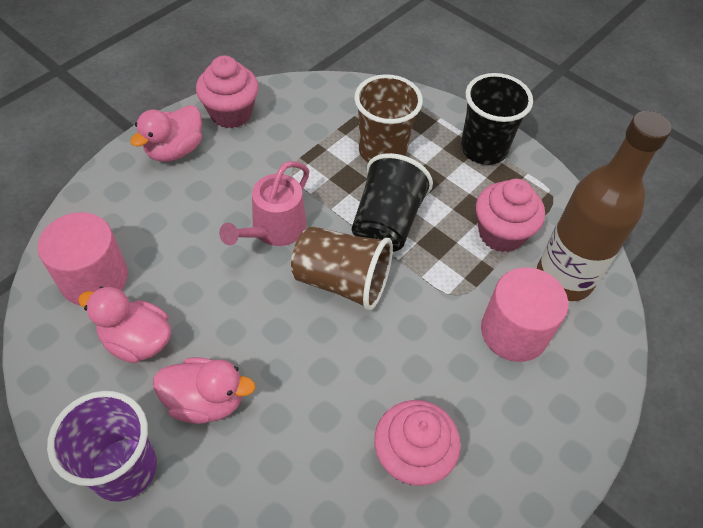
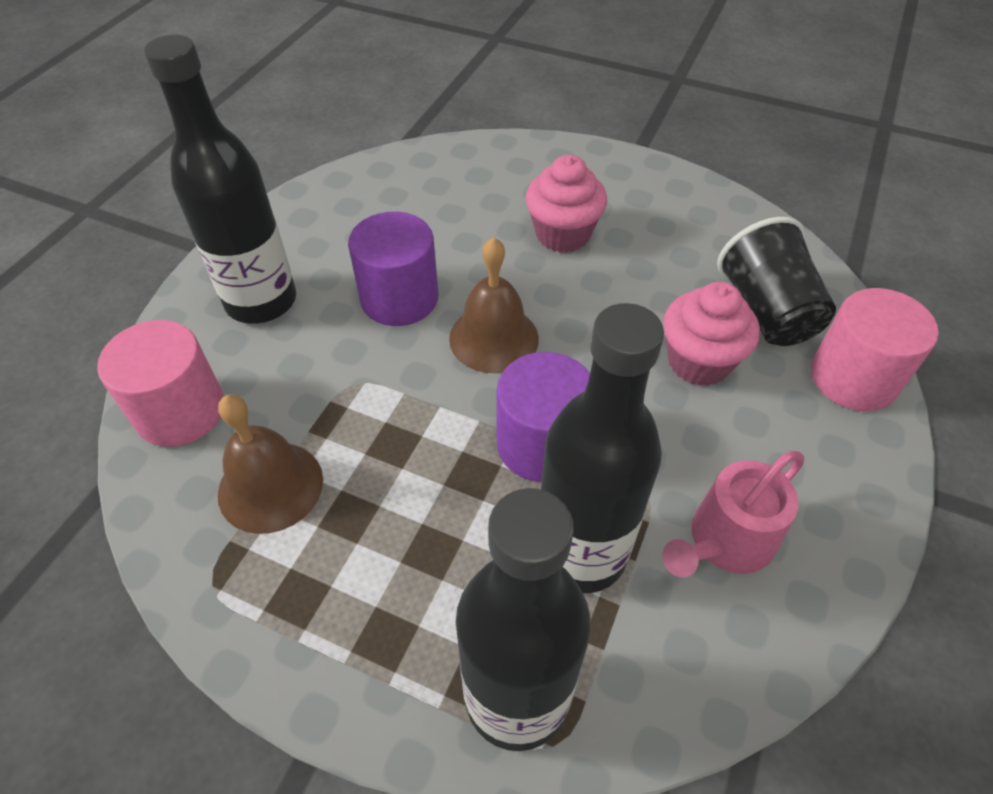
black bottle: none = 0 -> [144,35,296,324] [456,488,591,751] [540,303,664,593] = 3
black cup: [352,153,433,252] [461,73,533,165] = 2 -> [717,217,836,346] = 1
brown bell: none = 0 -> [218,394,323,534] [449,237,539,373] = 2
brown bottle: [537,111,671,301] = 1 -> none = 0
brown cup: [291,226,393,311] [354,74,423,163] = 2 -> none = 0
pink cupcake: [196,56,259,128] [374,400,461,486] [476,179,545,252] = 3 -> [526,155,607,253] [663,282,760,386] = 2
pink duck: [78,286,171,363] [130,105,202,162] [153,357,256,424] = 3 -> none = 0
purple cup: [47,391,157,502] = 1 -> none = 0
purple cylinder: none = 0 -> [348,212,438,326] [497,352,590,482] = 2

